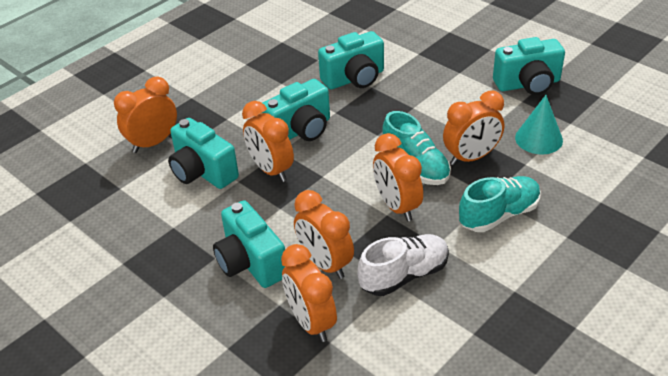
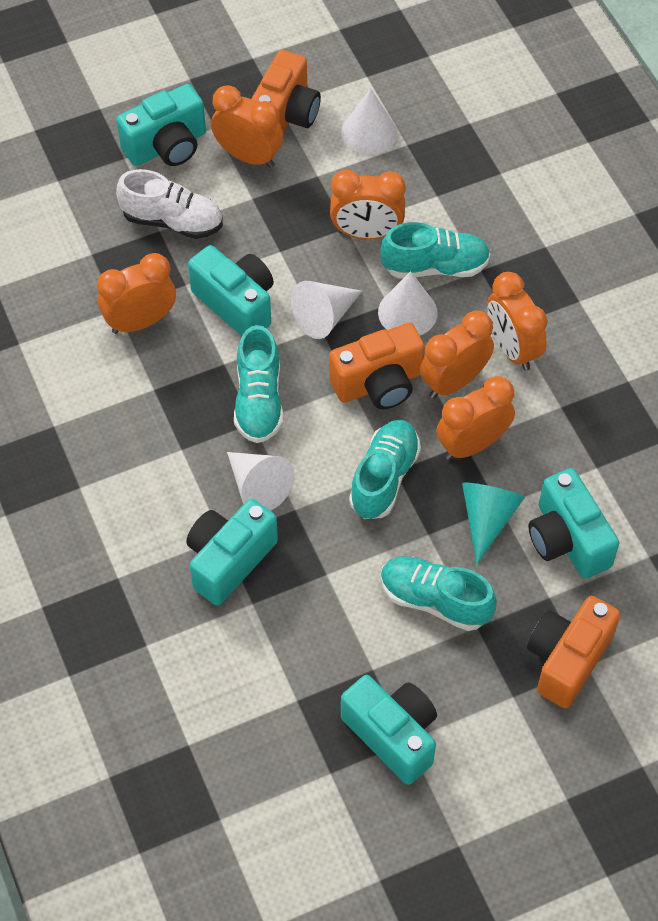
orange camera: none = 0 -> [251,50,321,133] [329,323,425,409] [527,596,620,708] = 3
turquoise shoe: [382,111,451,185] [459,176,541,232] = 2 -> [234,325,283,443] [349,420,421,519] [380,222,490,279] [381,556,497,631] = 4
white cone: none = 0 -> [227,452,295,511] [291,281,362,339] [341,88,397,155] [378,271,438,335] = 4

